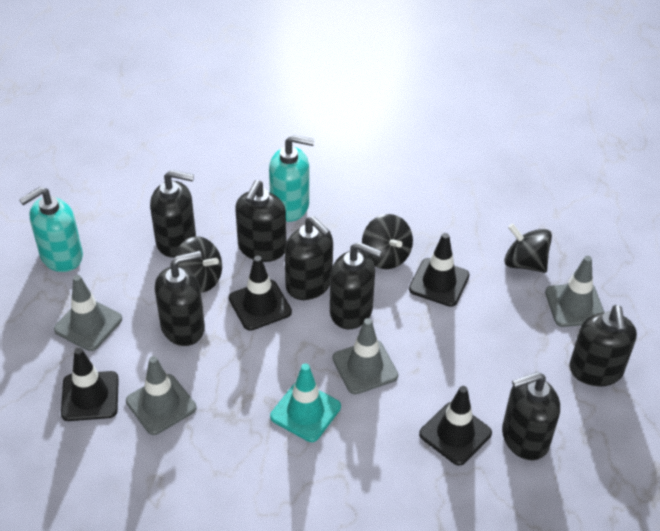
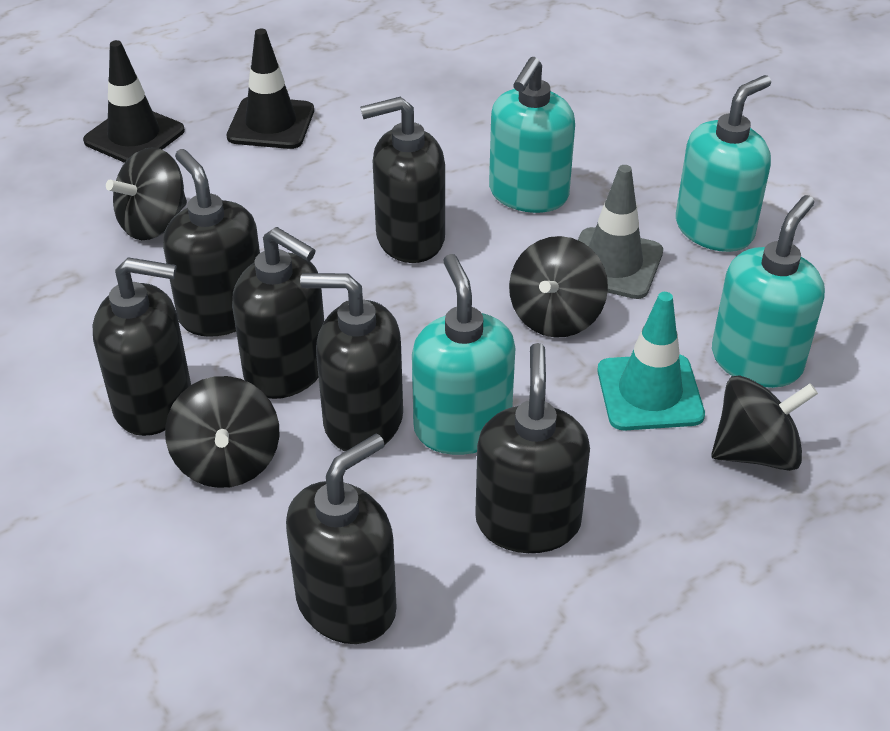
black spinning top: [175,236,222,293] [362,214,413,269] [504,223,552,273] = 3 -> [106,147,187,240] [165,376,279,488] [509,236,608,338] [711,376,818,471] = 4
black traffic cone: [61,348,119,421] [229,256,292,331] [409,233,469,307] [419,386,492,466] = 4 -> [83,40,185,163] [227,29,314,149] = 2
grey traffic cone: [54,275,122,351] [126,356,196,435] [332,318,398,394] [545,256,604,327] = 4 -> [578,165,663,299] = 1
turquoise soap dispenser: [19,187,83,272] [269,135,315,222] = 2 -> [412,254,516,455] [489,57,575,213] [676,75,771,252] [712,195,825,388] = 4

